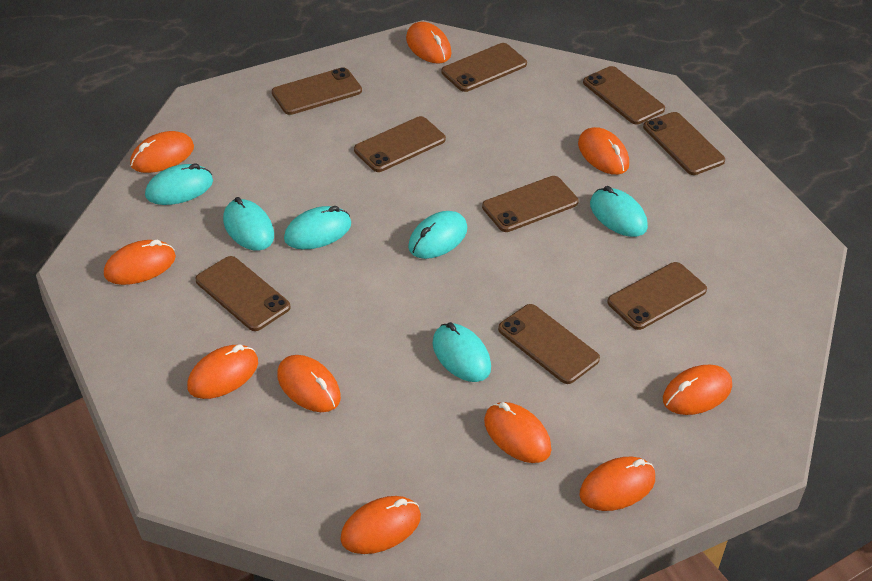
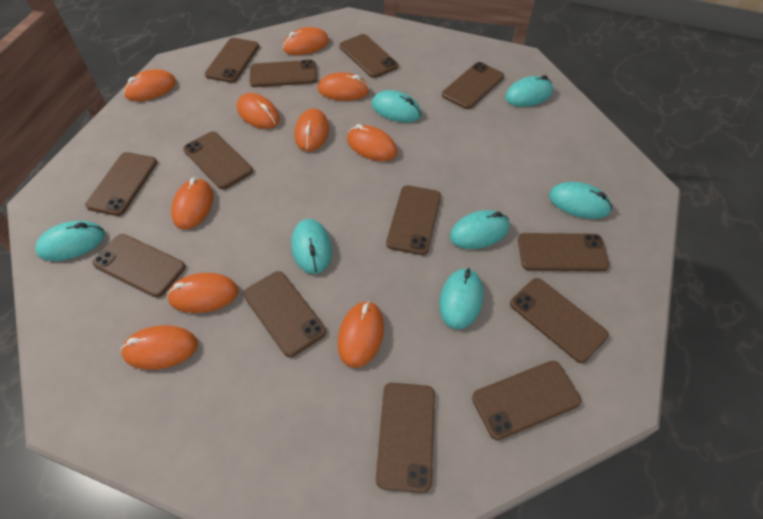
brown phone: [196,256,290,331] [272,67,362,115] [354,116,446,172] [441,43,527,92] [482,176,579,232] [498,304,600,384] [583,66,665,124] [607,262,707,330] [643,112,725,175] = 9 -> [85,152,157,216] [92,234,185,297] [183,132,253,189] [205,38,259,83] [243,271,326,357] [250,60,317,87] [340,34,398,78] [376,383,435,493] [386,185,441,255] [442,62,504,109] [472,361,581,440] [510,278,609,363] [518,233,609,271] = 13
turquoise mouse: [145,163,213,205] [223,197,274,251] [284,206,351,249] [408,211,467,259] [432,322,491,382] [590,186,648,237] = 6 -> [35,221,105,261] [291,219,332,274] [372,90,422,123] [439,268,483,329] [450,210,509,249] [505,75,553,107] [549,182,612,219] = 7

